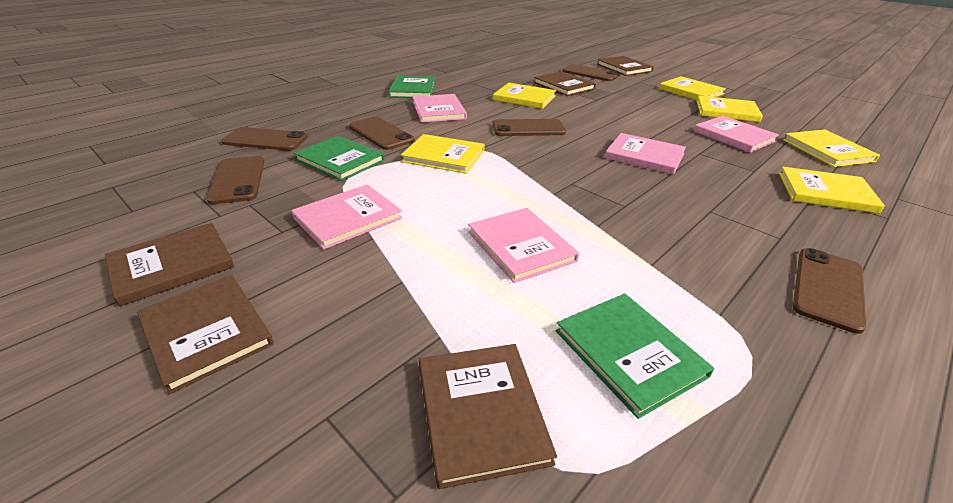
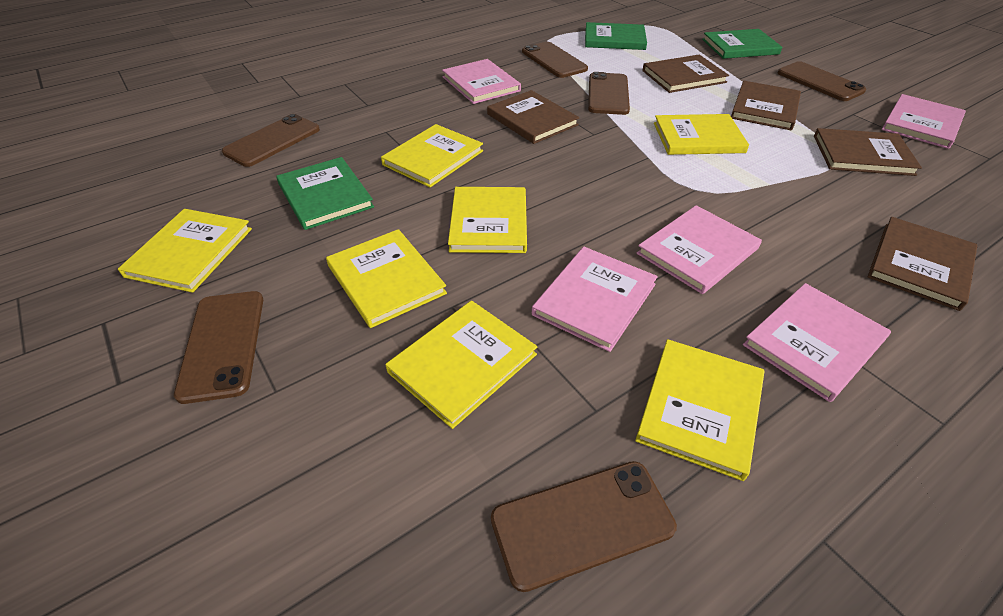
yellow book: [401,134,485,174] [493,83,556,109] [659,76,726,100] [696,96,763,122] [779,167,885,214] [783,130,880,167] = 6 -> [118,209,252,293] [326,229,447,328] [381,124,483,187] [385,300,537,429] [448,187,527,253] [635,339,764,481] [654,114,749,155] = 7

